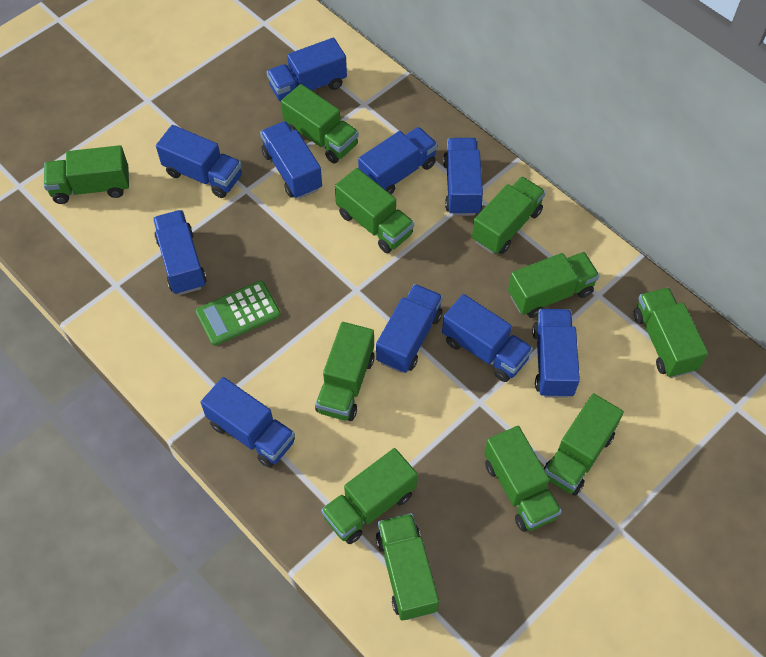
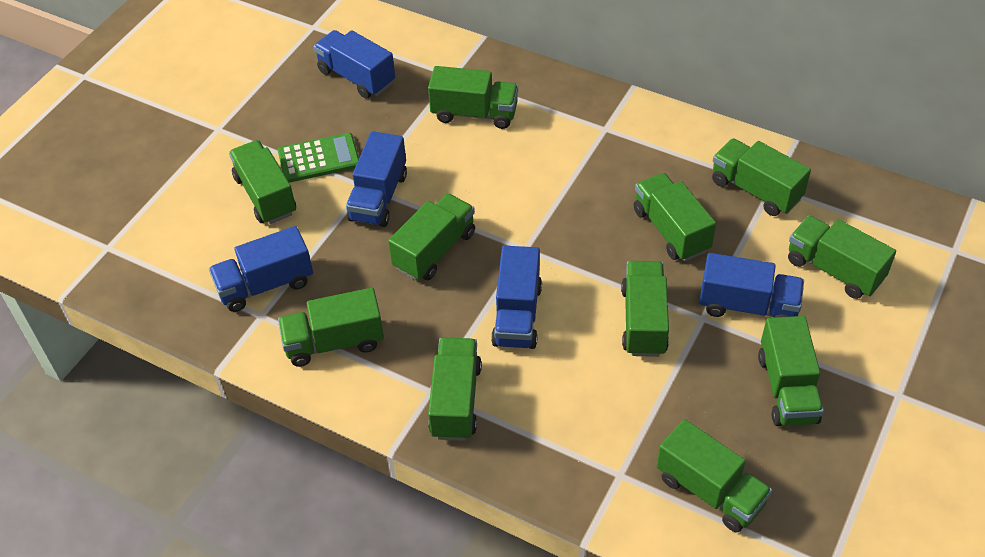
blue truck: [153,210,207,295] [156,125,242,198] [201,377,295,468] [260,121,322,199] [267,38,347,101] [358,127,438,195] [376,284,443,373] [442,294,533,382] [443,138,483,216] [532,309,580,398] = 10 -> [209,226,313,312] [314,30,395,99] [346,131,407,227] [491,246,542,349] [699,253,804,318] = 5

